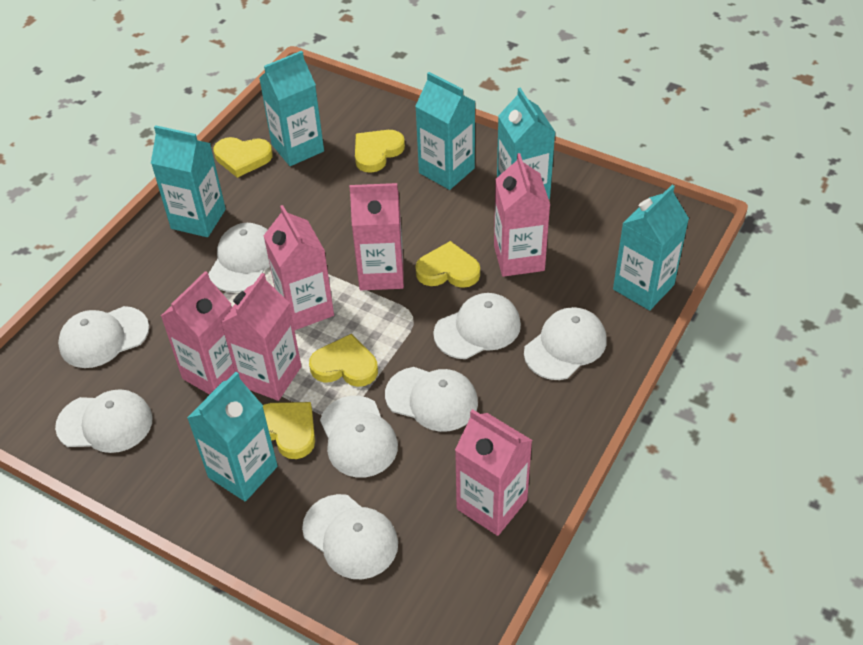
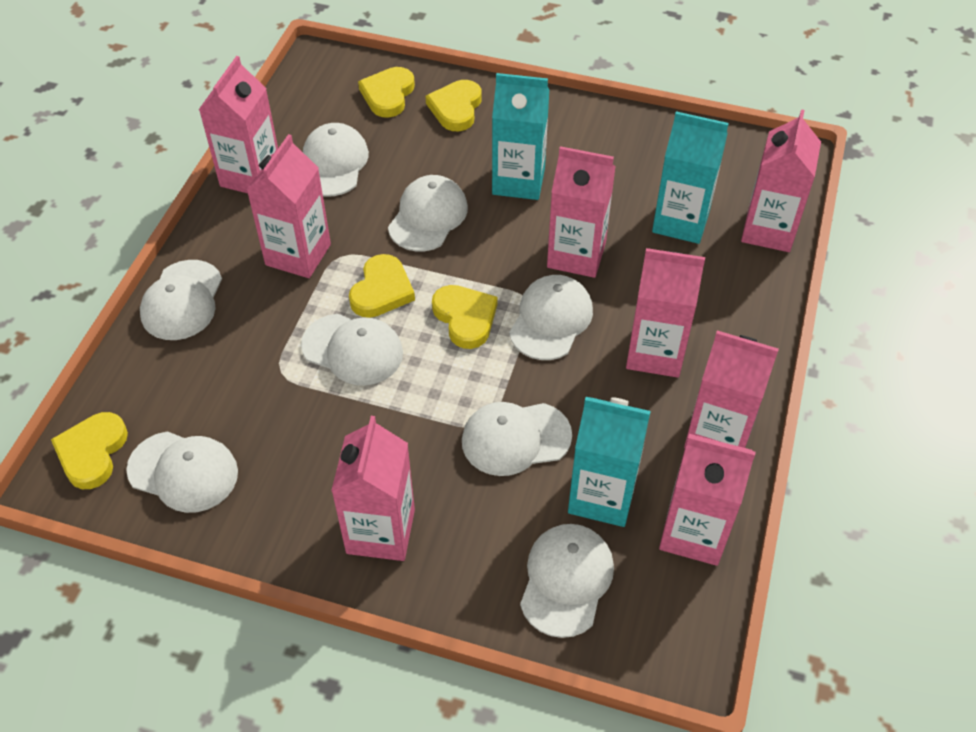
pink carton: [161,271,235,395] [221,273,301,401] [263,205,334,330] [350,183,404,290] [455,409,532,536] [494,153,550,277] = 6 -> [199,56,278,193] [247,134,331,278] [331,416,415,561] [547,146,616,278] [626,248,705,378] [659,434,756,566] [684,330,779,448] [741,109,821,252] = 8
turquoise carton: [151,125,226,237] [187,372,278,502] [259,51,324,166] [415,72,475,190] [497,88,555,199] [613,185,689,311] = 6 -> [492,73,549,200] [568,397,651,527] [652,111,729,244] = 3

